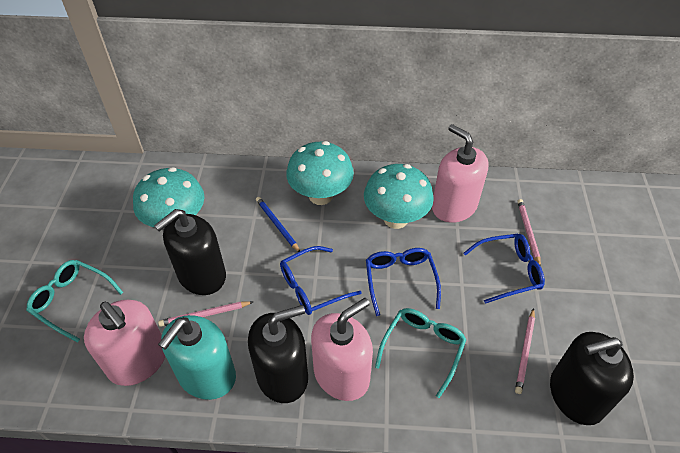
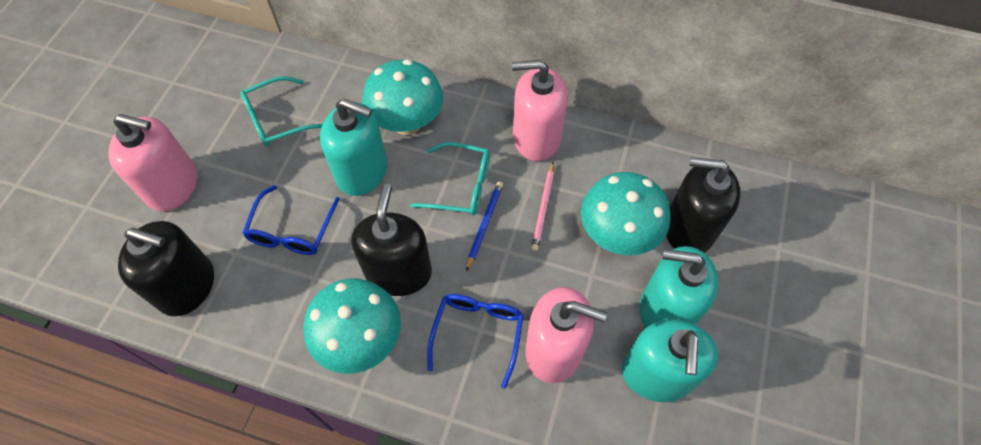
blue glasses: [280,246,362,315] [366,248,441,316] [463,234,545,304] = 3 -> [242,185,340,255] [427,294,524,389] = 2
pink pencil: [158,301,253,327] [515,308,535,394] [517,199,541,266] = 3 -> [531,163,554,251] = 1
turquoise soap dispenser: [158,315,236,400] = 1 -> [320,99,387,196] [622,319,719,402] [640,246,718,328] = 3

